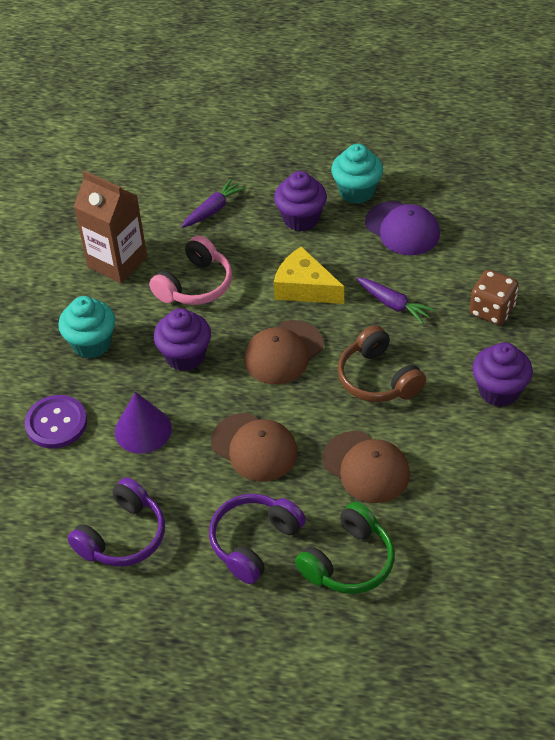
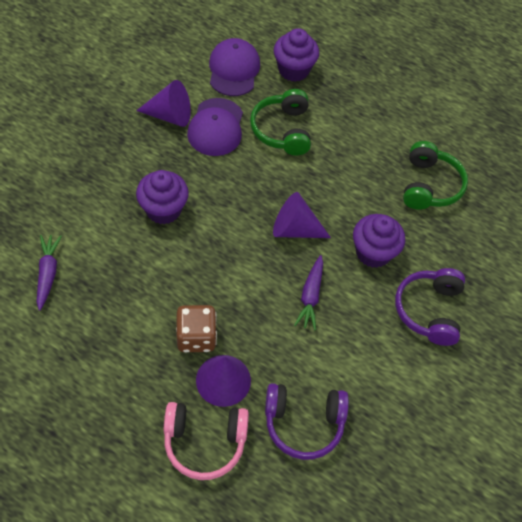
brown cap: [211,413,298,482] [244,320,323,385] [323,431,410,503] = 3 -> none = 0
brown carton: [73,171,147,283] = 1 -> none = 0
brown headphones: [338,325,426,402] = 1 -> none = 0
green headphones: [295,502,395,594] = 1 -> [250,89,311,156] [403,141,468,210] = 2
purple button: [25,395,87,449] = 1 -> none = 0
purple cap: [365,201,440,255] = 1 -> [187,98,243,156] [209,38,260,96] = 2
purple cone: [115,392,172,454] = 1 -> [136,80,191,127] [196,355,251,407] [273,192,331,238] = 3
turquoise cupcake: [58,296,115,358] [331,144,383,204] = 2 -> none = 0
yellow cheese: [274,246,344,304] = 1 -> none = 0

